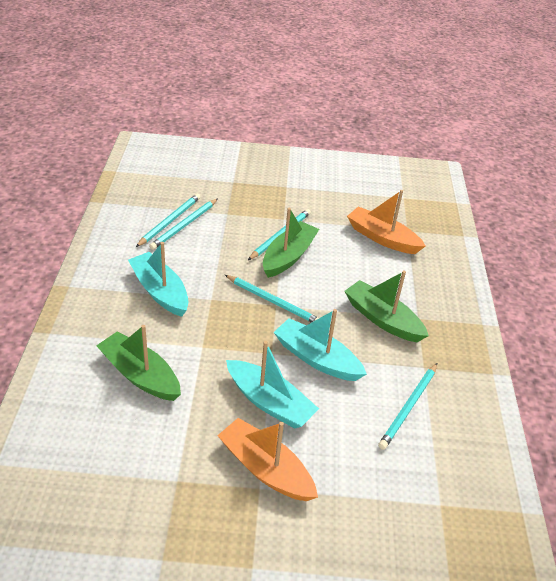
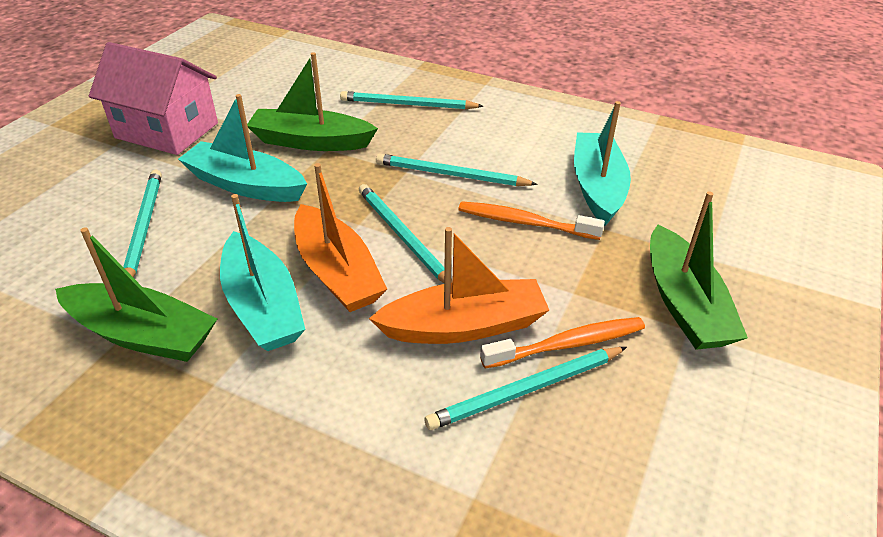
orange toothbrush: none = 0 -> [458,201,605,240] [480,317,645,369] = 2
pink house: none = 0 -> [89,42,218,155] = 1

